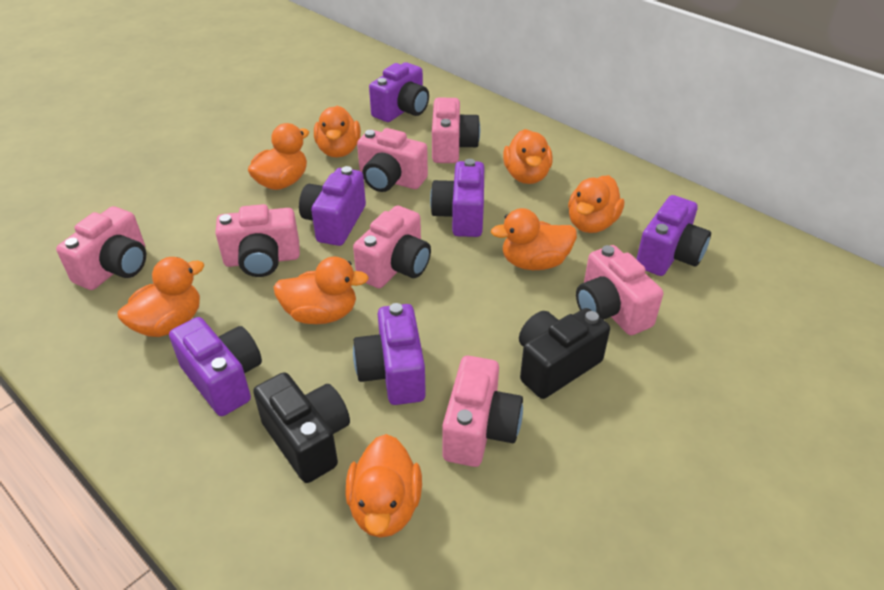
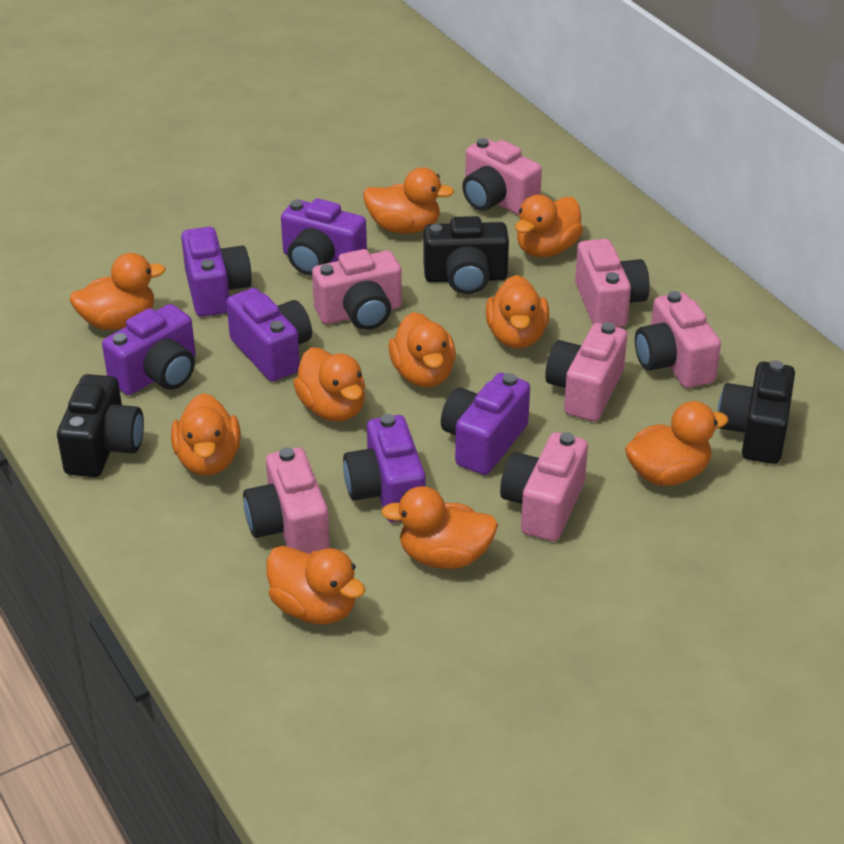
black camera: [253,372,350,483] [519,308,610,399] = 2 -> [57,374,144,477] [424,216,509,294] [717,360,795,464] = 3
orange duck: [117,257,204,337] [248,123,309,190] [273,256,369,324] [314,106,361,158] [345,434,422,538] [491,208,577,270] [503,129,553,184] [568,175,624,233] = 8 -> [70,253,166,330] [171,393,241,476] [266,546,365,624] [293,347,365,422] [363,168,454,234] [381,486,498,569] [388,312,456,387] [486,275,549,349] [515,195,583,258] [625,401,729,486] = 10

